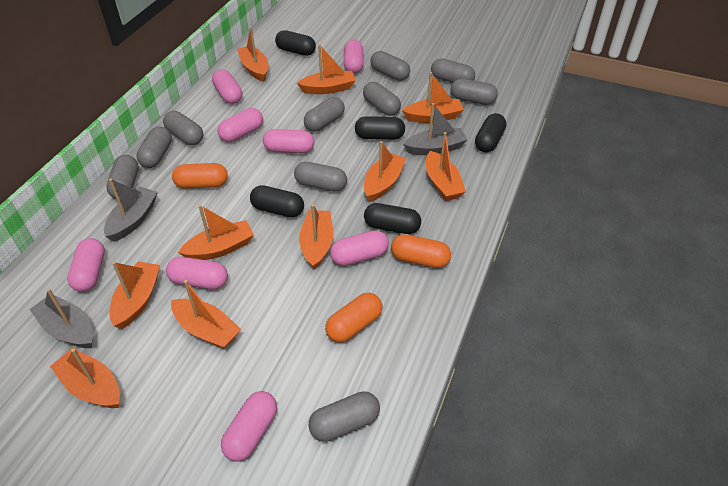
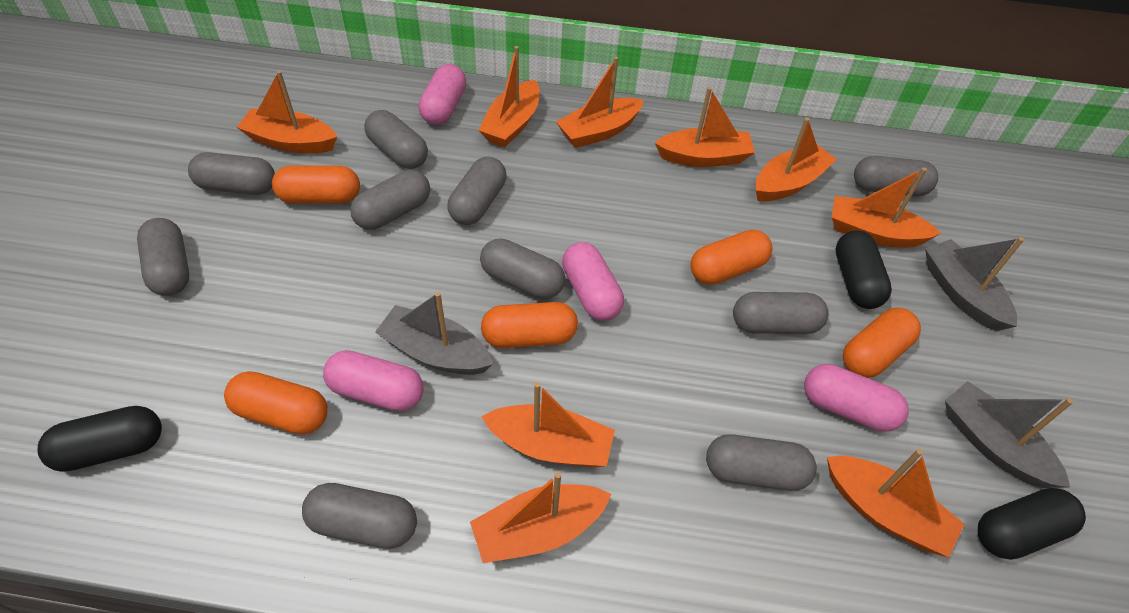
black capsule: [250,185,304,217] [275,30,316,56] [355,116,405,140] [364,203,421,234] [475,113,507,152] = 5 -> [38,406,162,472] [835,230,892,309] [978,488,1086,560] = 3
orange boat: [50,348,120,408] [110,261,160,329] [171,280,241,349] [178,205,254,260] [237,27,268,82] [297,44,356,94] [299,204,333,270] [364,141,406,202] [402,72,464,123] [426,132,466,201] = 10 -> [237,71,337,153] [470,472,611,563] [478,46,540,147] [481,382,615,467] [556,57,644,148] [655,87,755,167] [756,118,837,201] [827,449,964,557] [832,167,941,247] = 9
orange capsule: [172,163,228,189] [325,293,382,343] [391,234,451,268] = 3 -> [224,371,328,434] [272,166,360,204] [481,302,578,348] [690,230,773,285] [843,308,921,378] = 5
pink capsule: [67,238,105,292] [166,257,228,289] [212,69,242,104] [217,108,263,142] [221,391,277,462] [263,129,314,153] [330,230,389,266] [344,40,364,74] = 8 -> [323,350,423,411] [418,64,466,125] [562,242,624,321] [804,364,909,432] = 4

